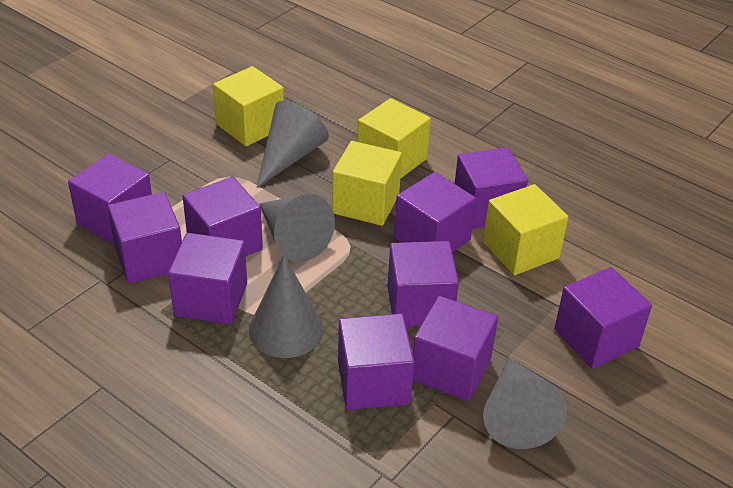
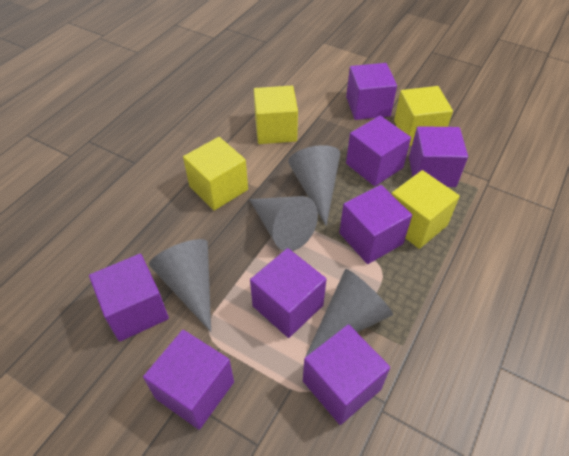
purple cube: [68,154,152,244] [108,192,182,284] [168,233,247,324] [183,177,263,256] [338,313,415,410] [388,241,459,327] [394,172,476,252] [413,296,498,401] [455,147,528,229] [554,267,652,369] = 10 -> [89,254,169,342] [143,330,234,430] [250,248,327,338] [303,324,390,425] [339,185,412,264] [346,63,397,120] [346,116,411,186] [409,126,468,187] = 8

